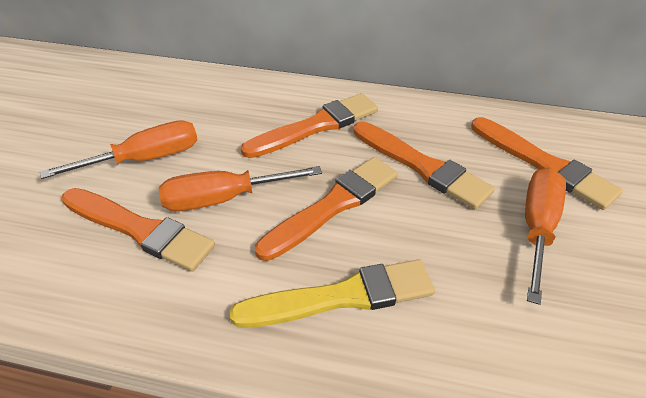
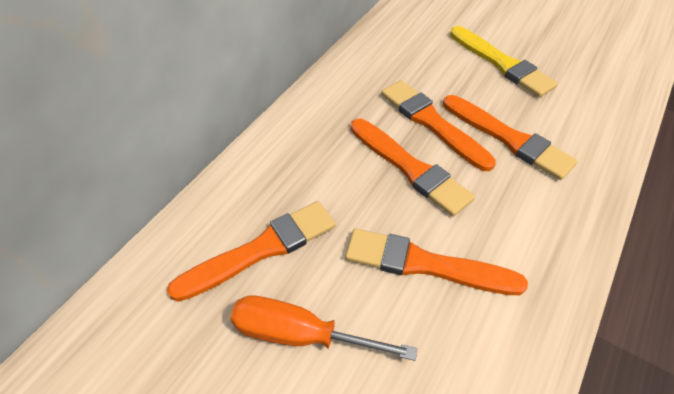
orange screwdriver: [40,120,198,179] [159,166,322,211] [525,168,566,305] = 3 -> [230,295,417,361] = 1

